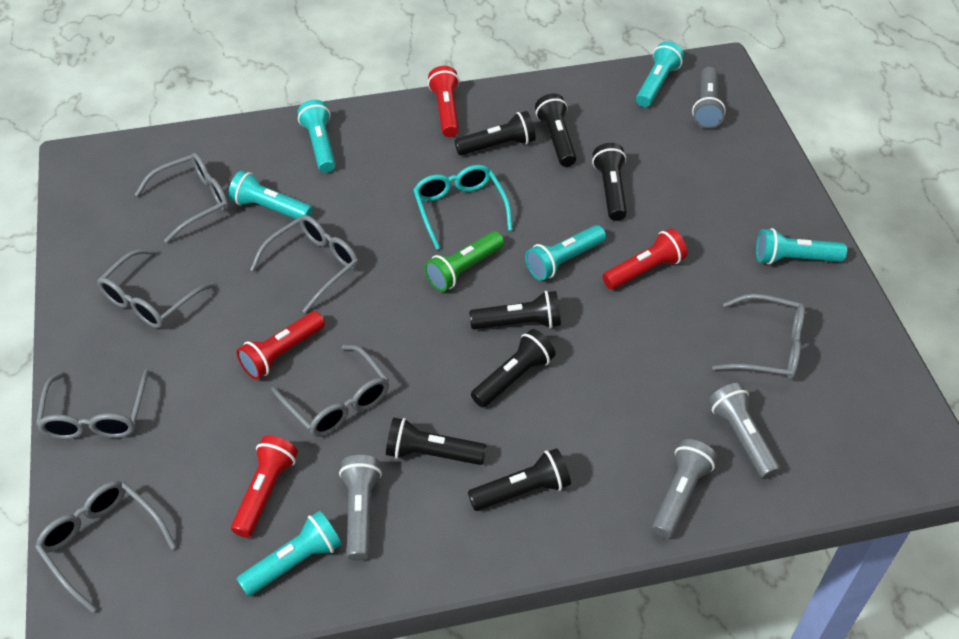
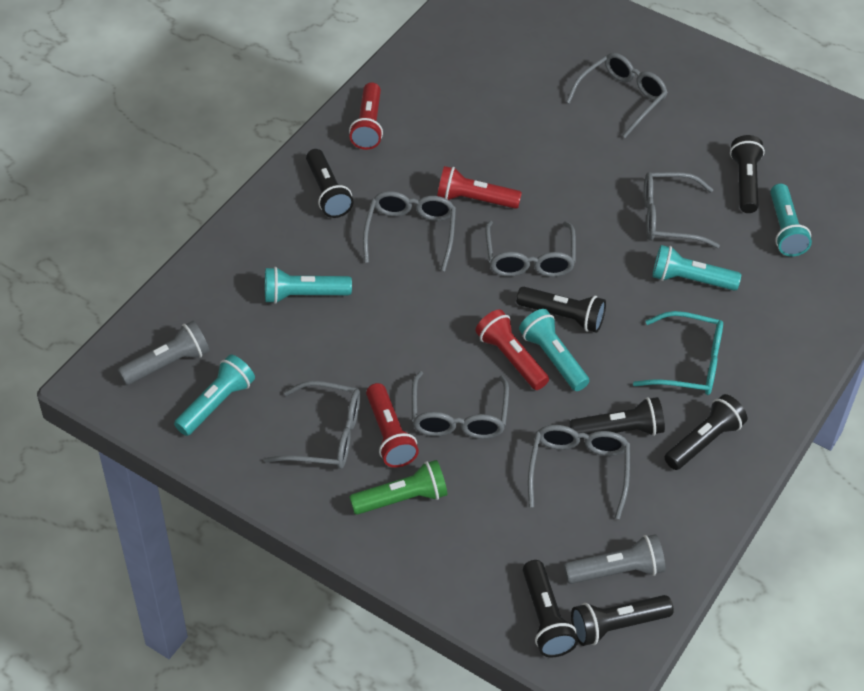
grey flashlight: [339,455,382,561] [652,439,717,539] [692,67,726,129] [708,383,780,479] = 4 -> [118,321,209,385] [564,534,665,584] = 2
turquoise flashlight: [228,171,313,219] [237,511,342,596] [298,100,336,173] [525,225,606,281] [636,41,684,107] [756,228,847,265] = 6 -> [174,354,255,436] [265,267,352,304] [519,309,589,391] [652,245,741,291] [770,184,812,257] = 5

